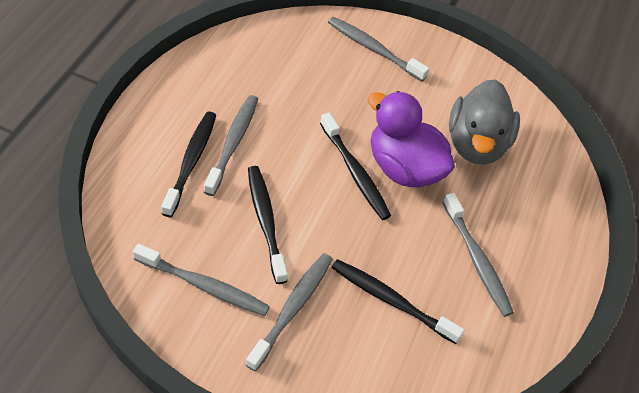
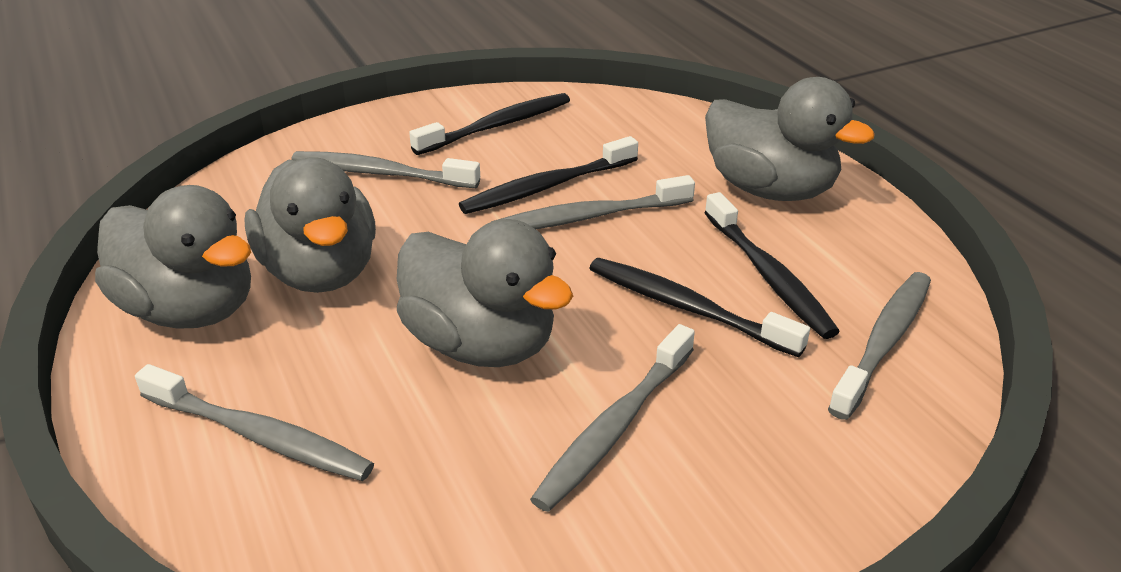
grey duck: [449,79,520,165] = 1 -> [95,185,251,329] [244,157,376,293] [397,219,573,367] [705,77,875,201] = 4
purple duck: [368,91,455,187] = 1 -> none = 0

